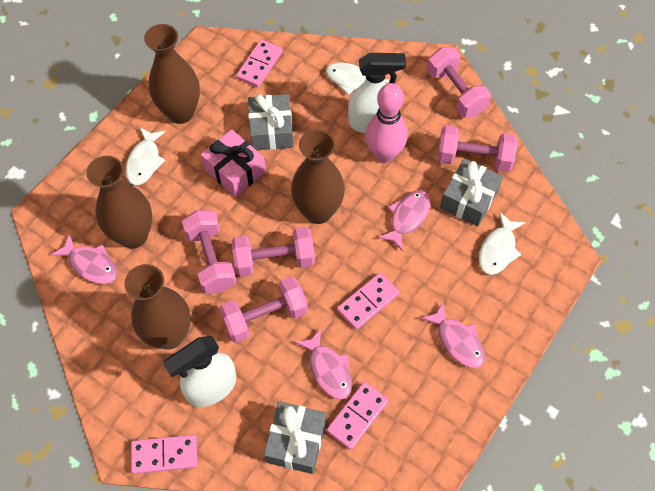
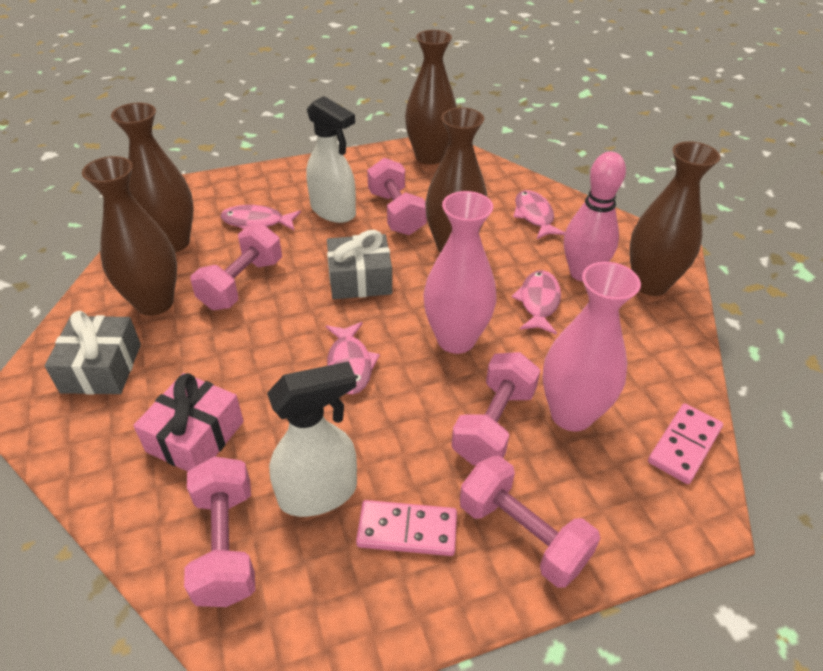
brown vase: [86,156,152,249] [125,264,191,350] [144,24,200,124] [291,130,345,224] = 4 -> [82,156,177,316] [111,103,194,253] [405,30,457,164] [425,107,487,253] [630,141,720,296] = 5
grey gift: [248,94,294,150] [264,401,326,474] [440,158,503,226] = 3 -> [45,311,141,394] [327,230,392,299] = 2
pink domino: [131,434,198,474] [236,40,283,87] [326,382,389,450] [337,273,400,330] = 4 -> [356,500,457,556] [648,403,723,484] = 2
pink vase: none = 0 -> [423,191,497,354] [542,262,641,432] = 2
white fish: [126,128,166,185] [326,63,390,95] [479,212,526,275] = 3 -> none = 0

